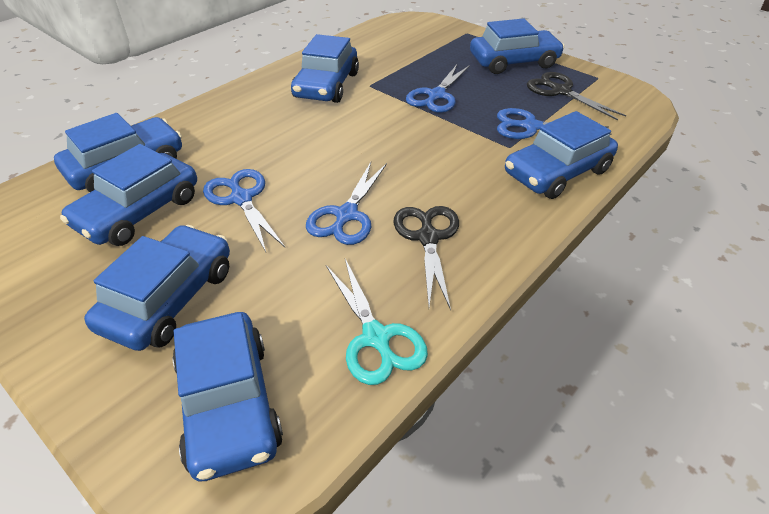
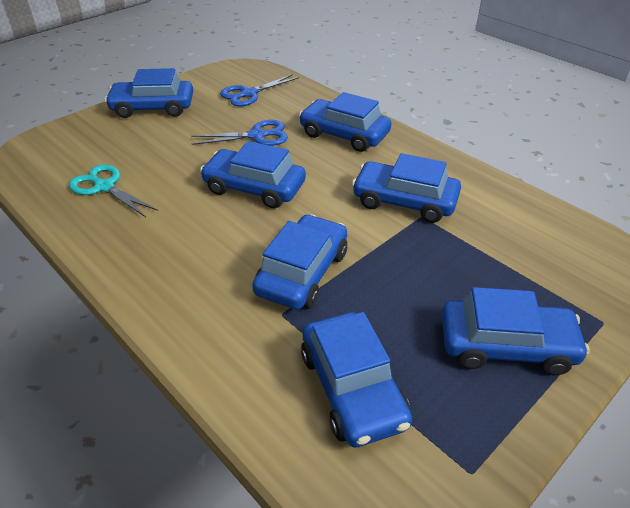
black scissors: [393,206,459,310] [527,72,626,120] = 2 -> none = 0
blue scissors: [203,169,285,252] [306,162,387,245] [406,64,470,113] [497,108,612,139] = 4 -> [191,120,288,146] [220,74,299,106] = 2

